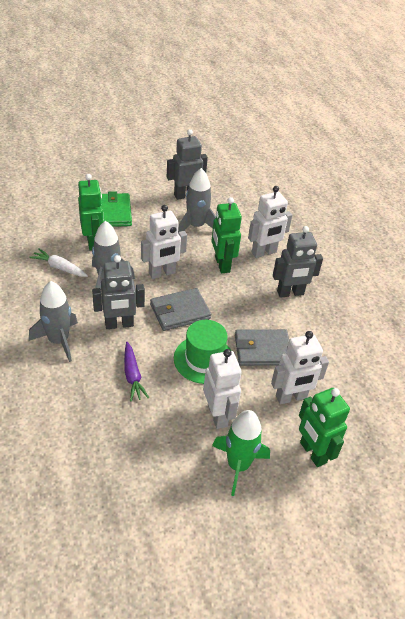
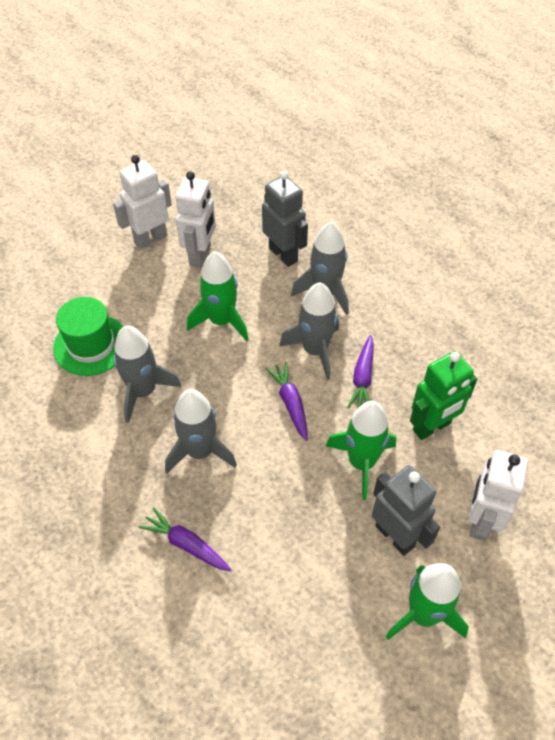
green robot: [78,174,104,251] [211,197,242,273] [299,388,350,467] = 3 -> [410,351,477,440] = 1
green rocket: [212,410,270,496] = 1 -> [187,251,249,341] [326,401,396,500] [386,563,469,640] = 3
green wallet: [101,191,132,227] = 1 -> none = 0
grey robot: [92,255,145,329] [167,129,208,200] [273,226,323,298] = 3 -> [262,171,308,267] [372,465,440,556] = 2
grey rocket: [29,281,78,362] [92,221,135,289] [178,168,216,232] = 3 -> [113,326,182,423] [165,389,237,473] [279,282,339,380] [291,222,349,315] = 4
grey wallet: [150,288,211,331] [235,329,289,366] = 2 -> none = 0
purple carrot: [124,342,149,402] = 1 -> [139,507,232,571] [266,362,308,441] [348,335,374,408] = 3
white carrot: [29,248,88,277] = 1 -> none = 0
white robot: [141,205,187,279] [203,349,242,429] [248,186,292,258] [271,331,329,404] = 4 -> [113,155,172,250] [175,171,216,268] [468,450,528,541] = 3

